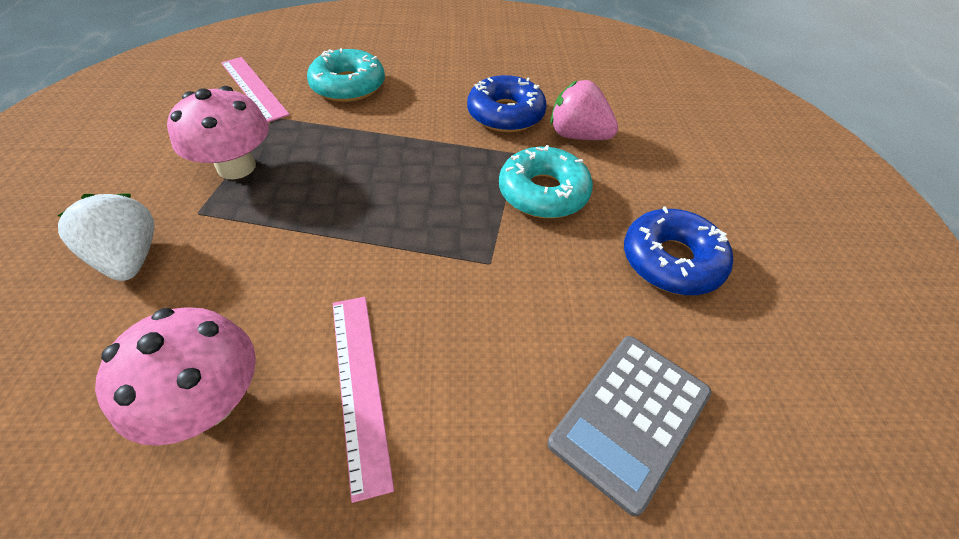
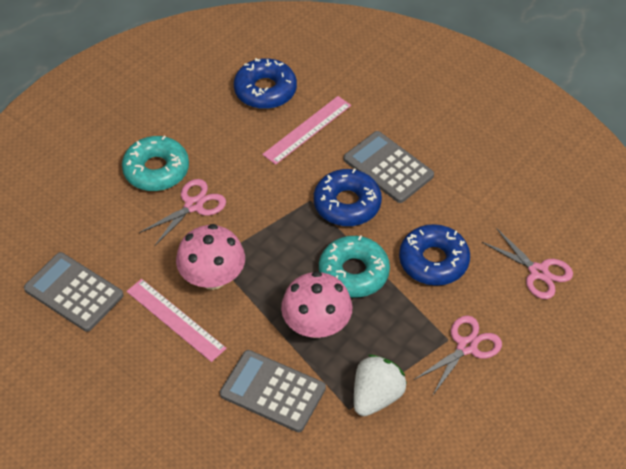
blue donut: [467,75,547,132] [624,207,733,295] = 2 -> [234,58,297,109] [314,168,382,226] [399,224,470,286] = 3
grey calculator: [547,336,712,516] = 1 -> [24,252,123,332] [220,350,326,432] [344,131,434,203] = 3
pink scissors: none = 0 -> [139,179,226,247] [414,315,502,396] [482,228,573,299] = 3
pink strawberry: [550,80,618,140] = 1 -> none = 0

